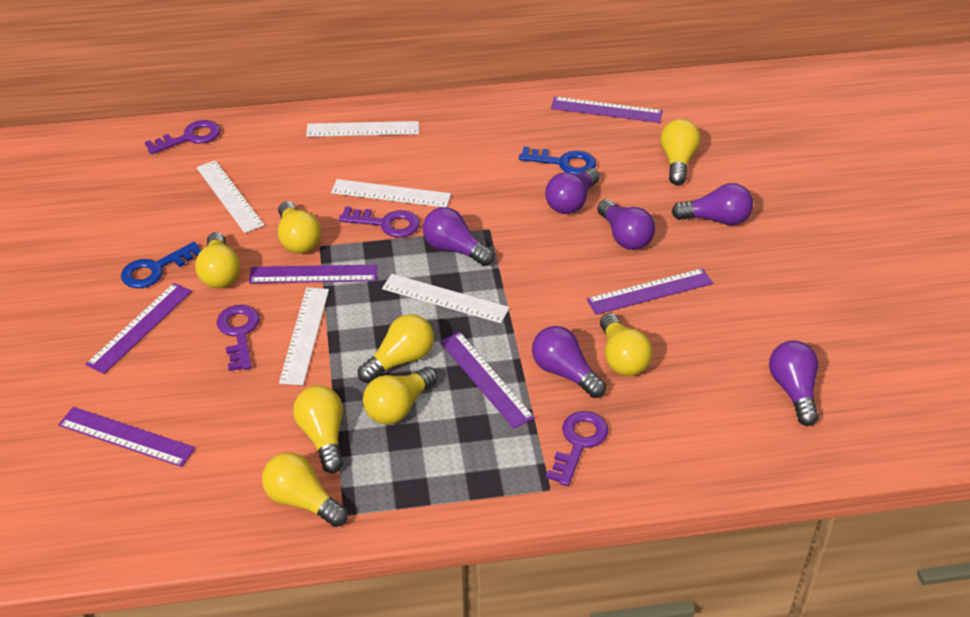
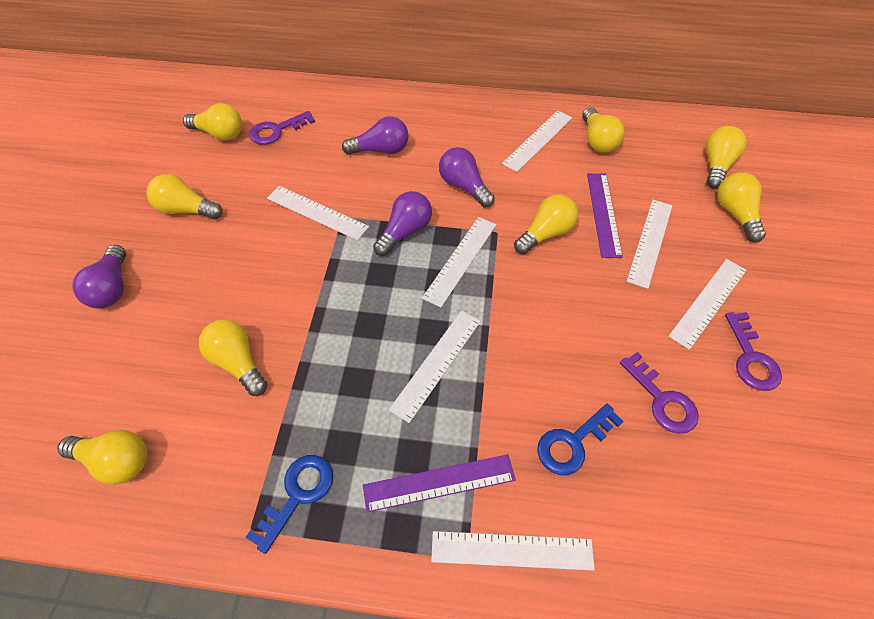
purple key: [145,120,220,155] [217,305,260,371] [339,206,420,238] [546,411,608,486] = 4 -> [249,111,315,145] [620,352,699,434] [725,312,782,391] = 3
purple light bulb: [423,207,494,266] [532,326,606,398] [545,168,600,214] [597,199,655,250] [672,183,753,225] [769,340,819,426] = 6 -> [73,245,126,308] [342,116,409,155] [373,191,432,256] [439,147,495,208] = 4
purple ruler: [58,407,195,467] [85,283,192,374] [249,265,378,283] [440,332,535,429] [551,97,663,123] [587,268,713,315] = 6 -> [363,454,516,512] [587,173,623,258] = 2
white ruler: [196,160,265,233] [279,287,329,385] [306,121,419,137] [331,179,451,207] [382,274,510,323] = 5 -> [267,186,369,240] [389,311,481,423] [422,217,496,308] [431,531,595,571] [502,110,572,172] [627,200,673,289] [668,259,746,350] = 7

